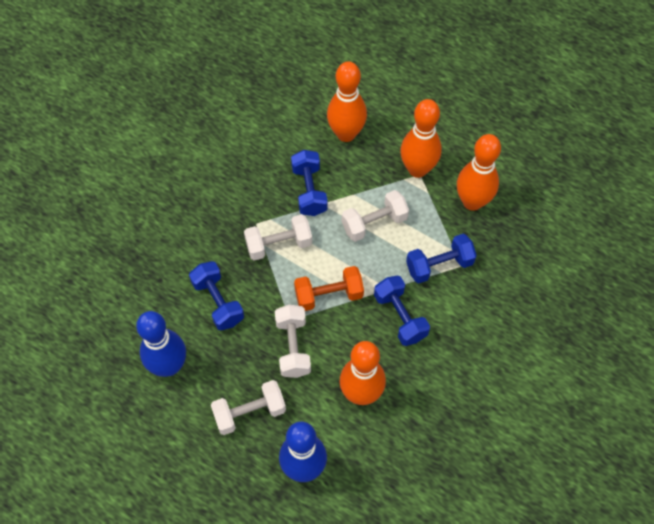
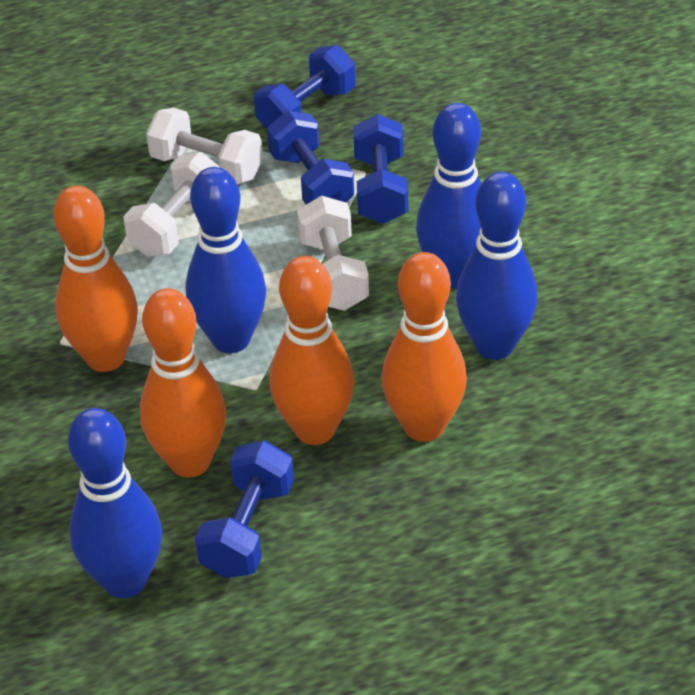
blue bowling pin: [136,311,186,377] [279,422,327,482] = 2 -> [68,408,162,598] [185,167,266,353] [416,103,481,288] [456,172,538,360] = 4
orange dumbbell: [294,266,364,311] = 1 -> none = 0
white dumbbell: [211,380,286,435] [244,214,312,261] [275,305,311,378] [342,190,409,242] = 4 -> [123,152,221,257] [146,107,263,184] [297,196,369,311] = 3

